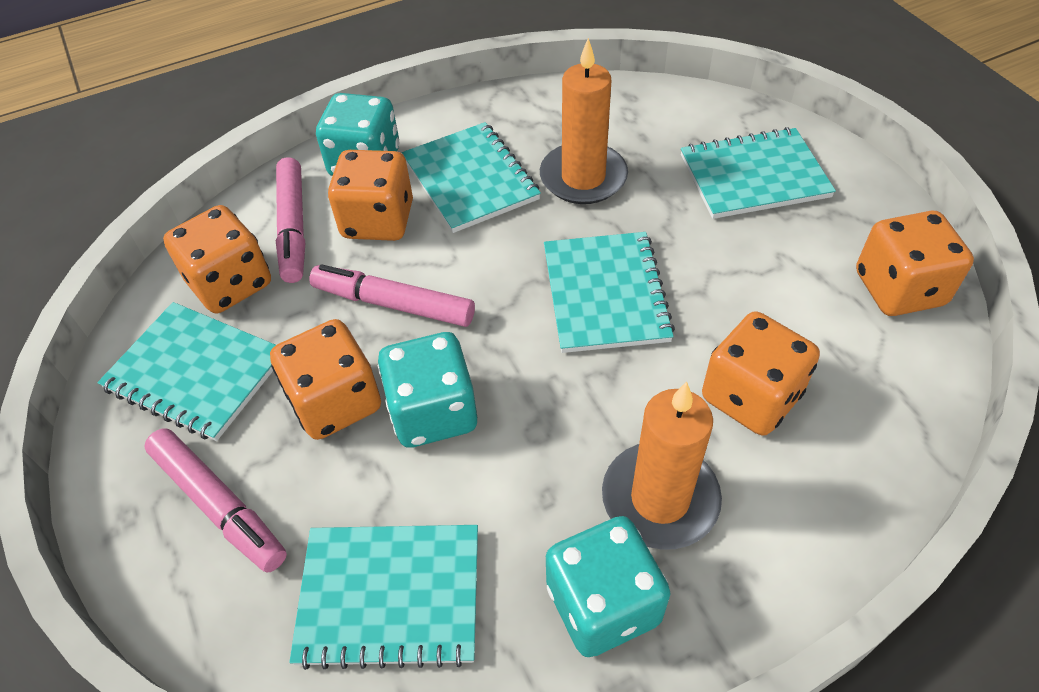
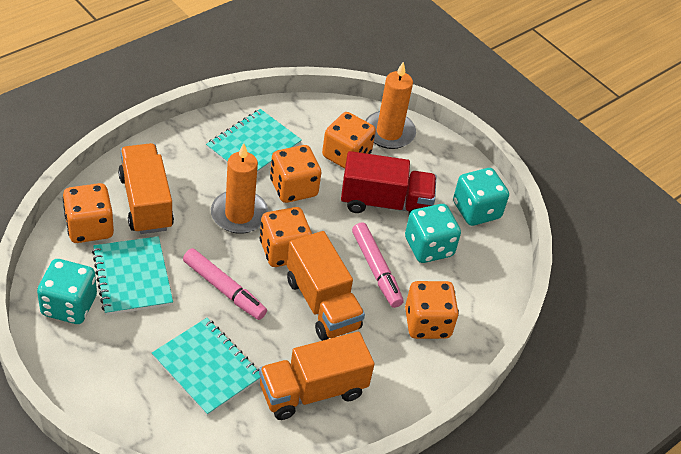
orange truck: none = 0 -> [118,143,174,234] [259,332,374,420] [287,231,365,341] = 3
pink marker: [144,428,287,573] [275,157,305,283] [309,264,475,327] = 3 -> [183,248,267,320] [352,222,404,308] = 2
red truck: none = 0 -> [341,151,436,214] = 1
turquoise notebook: [97,302,276,441] [289,525,478,670] [402,122,541,233] [544,232,675,353] [681,127,836,219] = 5 -> [92,236,173,315] [152,318,260,416] [206,109,302,173] = 3

